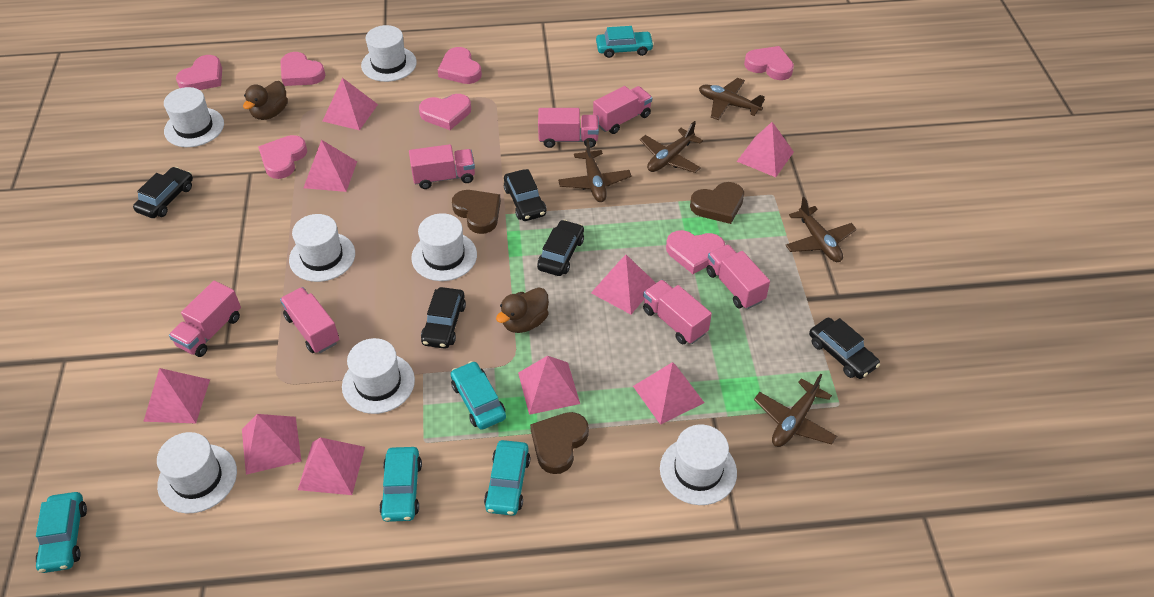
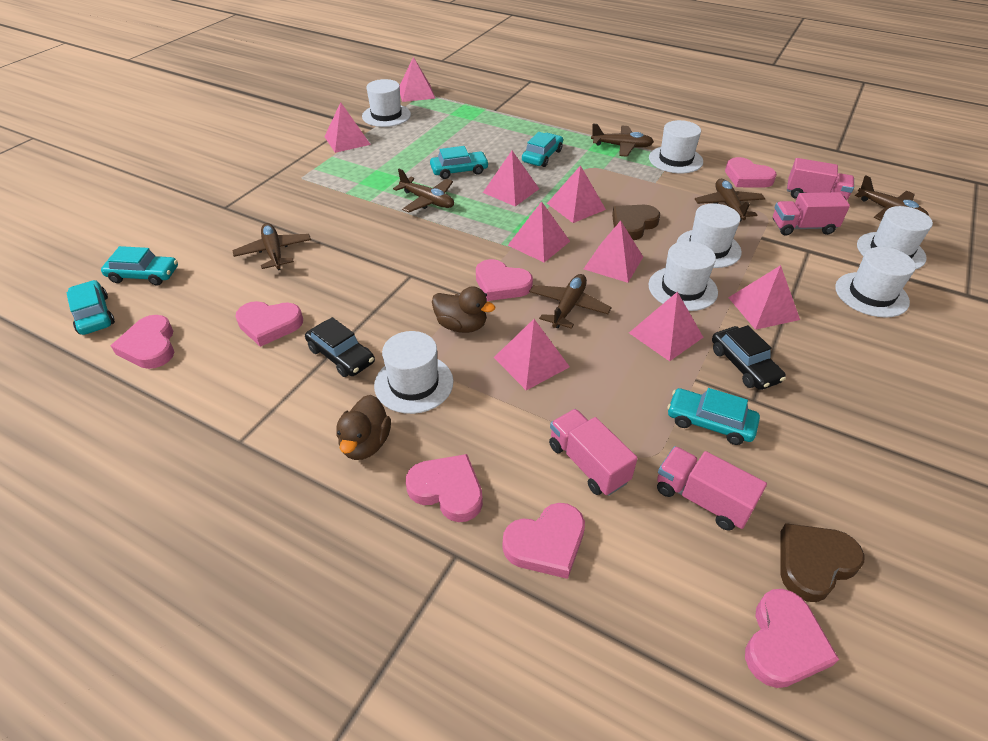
black car: [133,167,193,218] [421,287,466,349] [504,169,547,221] [537,220,584,276] [809,318,880,379] = 5 -> [305,317,375,377] [712,325,786,390] = 2
brown heart: [452,190,501,234] [530,412,589,474] [690,182,744,224] = 3 -> [612,205,660,240] [780,523,865,602] = 2
brown plane: [558,139,631,202] [640,121,703,173] [699,78,765,120] [754,374,837,447] [785,197,857,262] = 5 -> [232,223,311,270] [393,169,454,212] [529,274,612,329] [591,124,654,157] [695,179,765,222] [855,175,929,221] = 6
pink truck: [169,280,241,357] [280,287,339,353] [409,144,475,189] [538,108,599,148] [593,86,652,134] [643,280,712,344] [706,245,770,309] = 7 -> [549,409,638,496] [657,446,767,531] [773,192,850,236] [787,158,854,200] = 4

